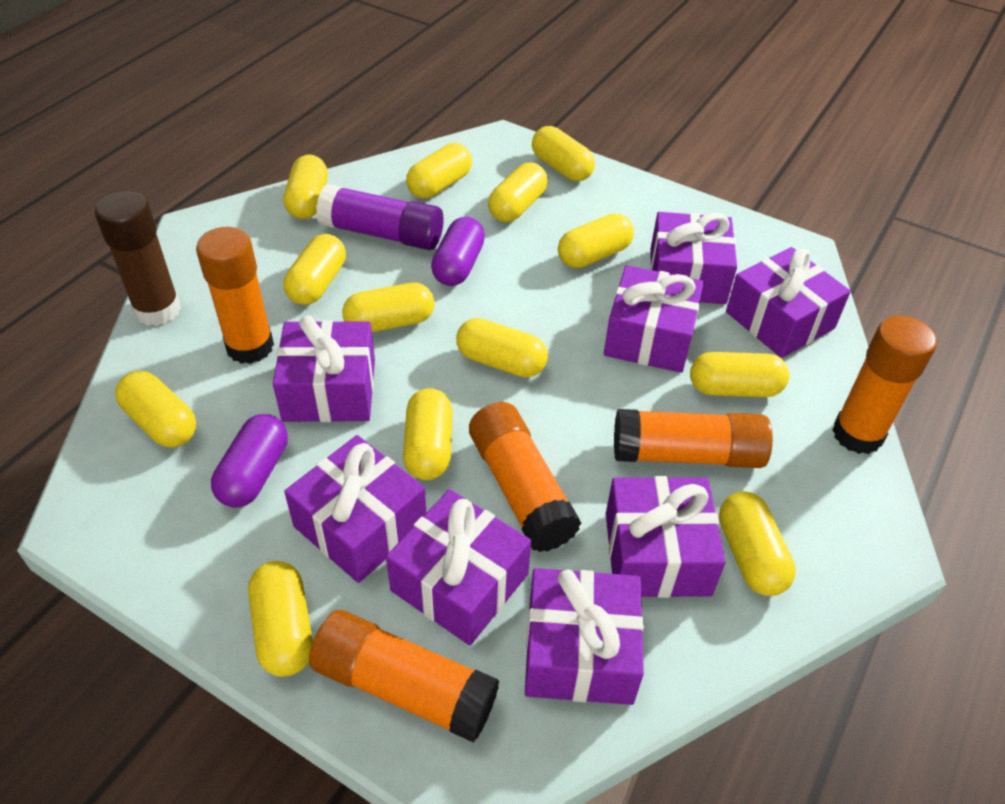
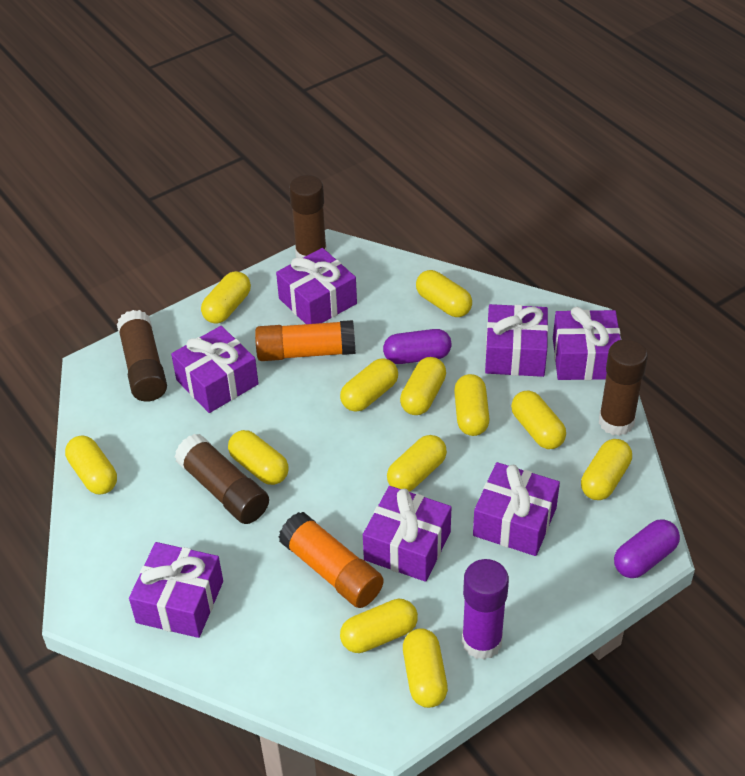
brown glue stick: [95,191,181,326] = 1 -> [117,310,167,402] [175,434,269,524] [289,175,327,258] [599,339,648,436] = 4
orange glue stick: [196,227,274,364] [309,610,499,743] [469,402,581,552] [614,409,773,468] [832,316,937,454] = 5 -> [255,320,355,361] [278,512,384,608] = 2
purple gift: [273,315,375,422] [284,435,427,583] [386,489,531,645] [525,568,644,705] [604,265,704,373] [606,476,725,598] [650,212,737,304] [726,247,851,358] = 8 -> [129,542,223,638] [171,326,259,413] [276,248,357,324] [363,486,451,582] [473,462,560,556] [485,304,548,377] [553,307,621,380] = 7
yellow capsule: [115,371,196,448] [248,561,313,677] [284,154,328,219] [284,234,346,305] [342,283,434,332] [403,388,452,480] [406,143,472,198] [456,318,548,377] [488,162,548,222] [532,126,595,181] [558,213,634,268] [690,352,790,397] [719,491,796,596] = 13 -> [65,435,117,495] [201,271,251,324] [228,430,289,485] [340,358,398,412] [340,599,418,653] [387,435,447,492] [400,357,446,415] [403,628,448,708] [416,270,472,317] [454,374,489,436] [511,391,566,449] [581,439,632,500] = 12

